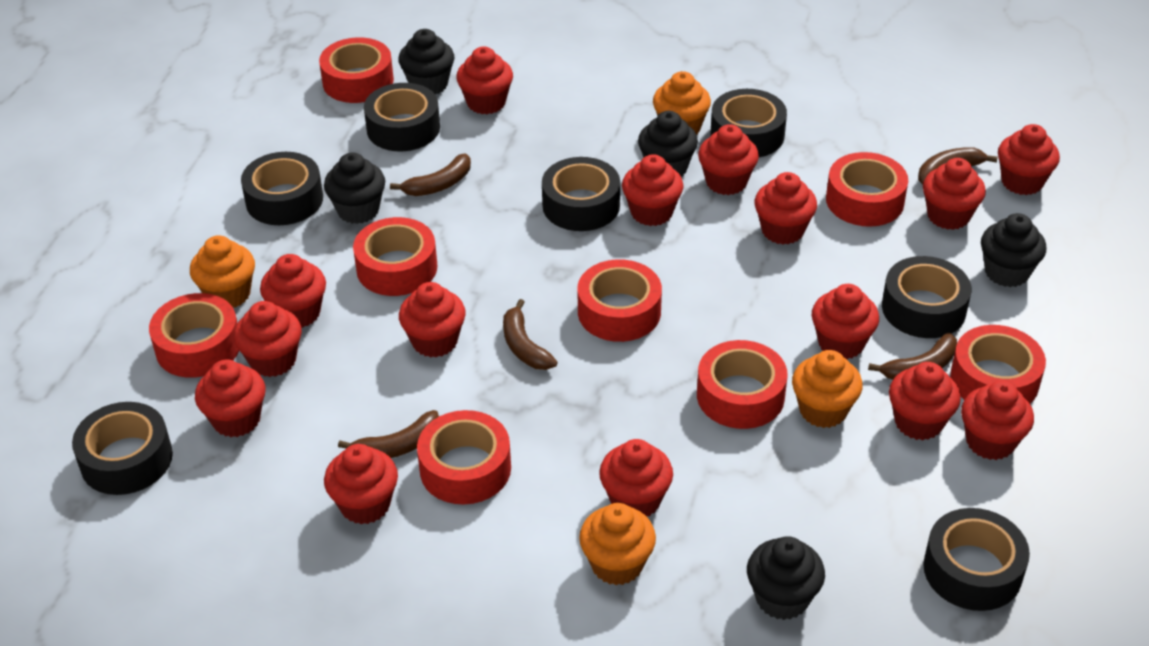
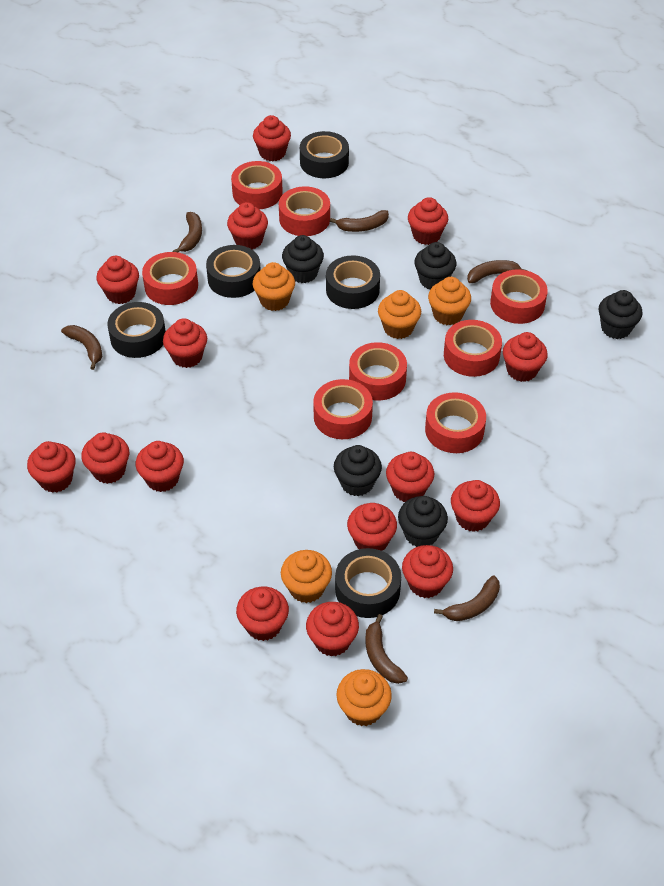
black tape: [72,402,173,495] [241,152,323,225] [364,83,440,151] [542,157,620,231] [710,89,787,157] [882,256,971,338] [923,508,1030,611] = 7 -> [107,302,166,358] [206,245,261,298] [300,131,349,178] [326,255,380,309] [335,548,401,618] = 5
brown banana: [338,410,439,458] [390,153,471,196] [503,299,558,370] [868,333,957,380] [918,147,998,184] = 5 -> [61,325,102,370] [172,212,202,252] [330,210,389,232] [365,614,408,684] [434,575,500,621] [467,260,528,283] = 6
orange cupcake: [190,235,255,308] [579,503,656,585] [653,71,711,135] [792,350,863,428] = 4 -> [253,262,295,311] [281,550,332,603] [336,669,392,726] [378,290,421,339] [428,277,471,326] = 5

